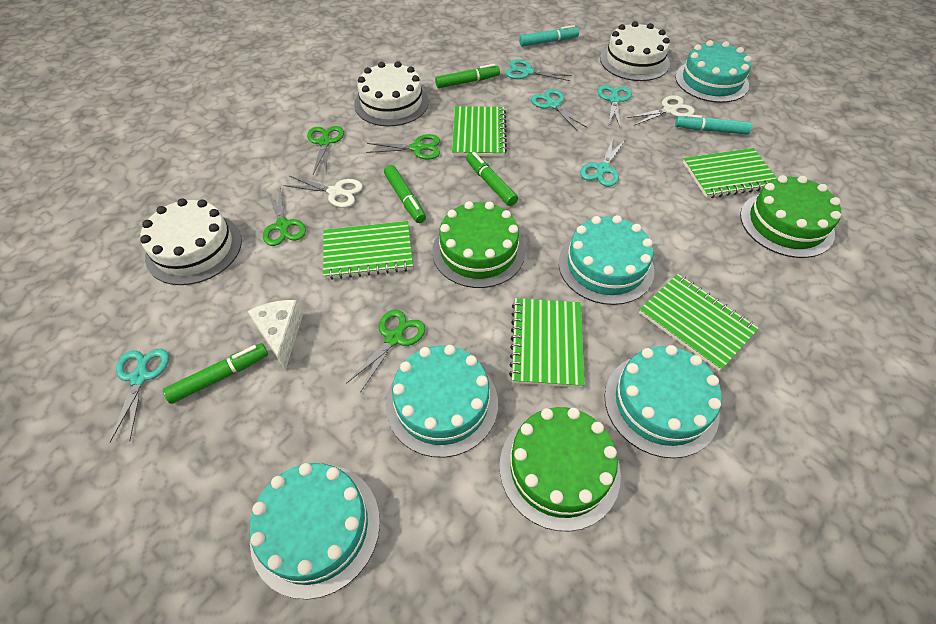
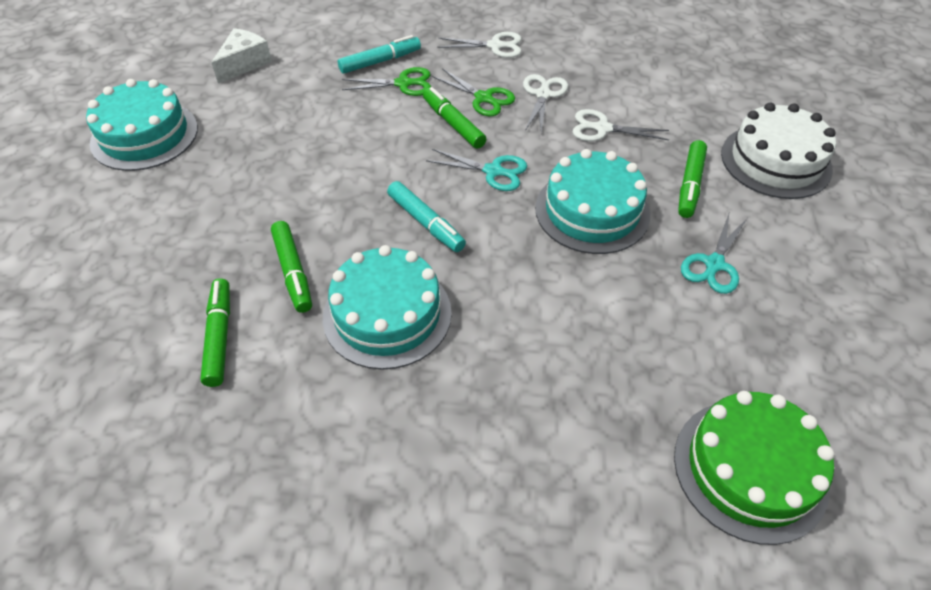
green cake: [432,201,525,288] [500,407,621,532] [740,175,841,258] = 3 -> [674,391,834,545] = 1
green notebook: [323,221,413,280] [452,106,507,157] [509,298,585,388] [639,274,759,371] [683,148,777,198] = 5 -> none = 0
green scissors: [263,188,306,246] [307,126,344,175] [346,310,425,393] [366,134,440,160] = 4 -> [342,67,431,96] [432,68,515,116] = 2
turquoise cake: [249,463,380,599] [386,345,498,458] [559,215,655,305] [605,345,722,458] [675,40,752,103] = 5 -> [86,79,198,171] [323,245,452,370] [535,149,650,254] = 3
turquoise scissors: [109,349,169,443] [506,59,572,81] [531,89,587,131] [580,138,625,186] [598,85,632,129] = 5 -> [426,149,527,191] [681,214,747,294] = 2
white cake: [140,198,242,285] [354,61,429,126] [600,21,670,81] = 3 -> [721,103,836,199] = 1
white scissors: [283,176,363,208] [627,95,695,125] = 2 -> [437,32,521,58] [523,74,568,133] [573,109,669,141] = 3

